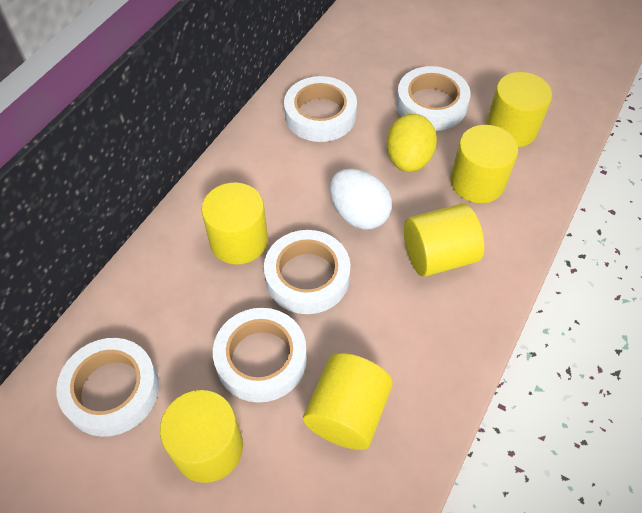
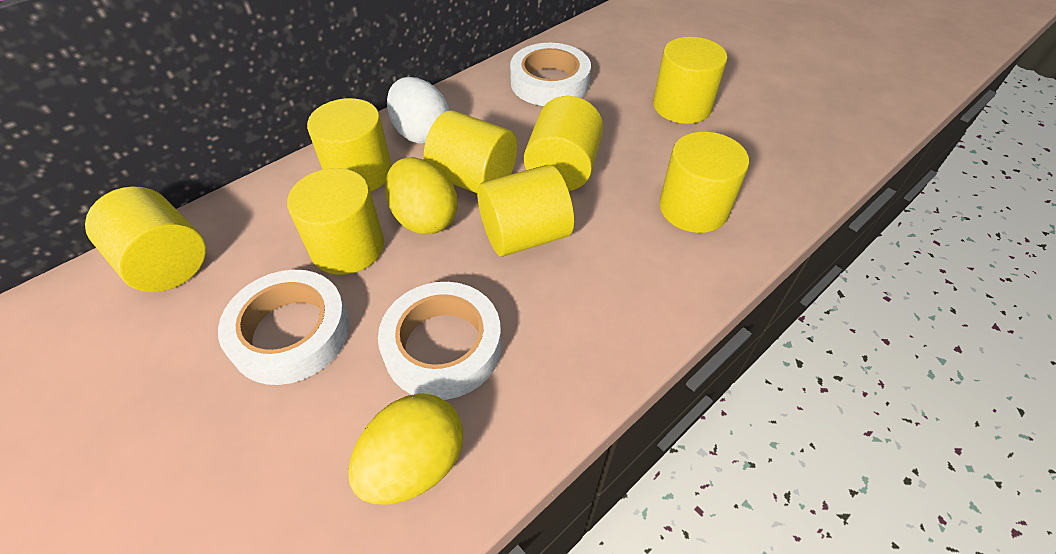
white tape: [56,338,159,437] [213,308,307,403] [264,230,350,314] [284,76,357,142] [396,66,471,131] = 5 -> [218,270,350,385] [378,282,502,400] [510,43,591,106] = 3
yellow cylinder: [160,390,243,483] [202,183,268,265] [303,353,393,450] [404,204,484,277] [450,125,518,203] [486,72,552,147] = 6 -> [85,186,206,292] [287,168,384,275] [307,98,392,192] [424,110,517,193] [477,165,574,257] [524,96,603,191] [653,37,727,124] [659,132,749,233] = 8
yellow egg: [386,114,437,172] = 1 -> [348,393,463,504] [385,157,458,235] = 2

